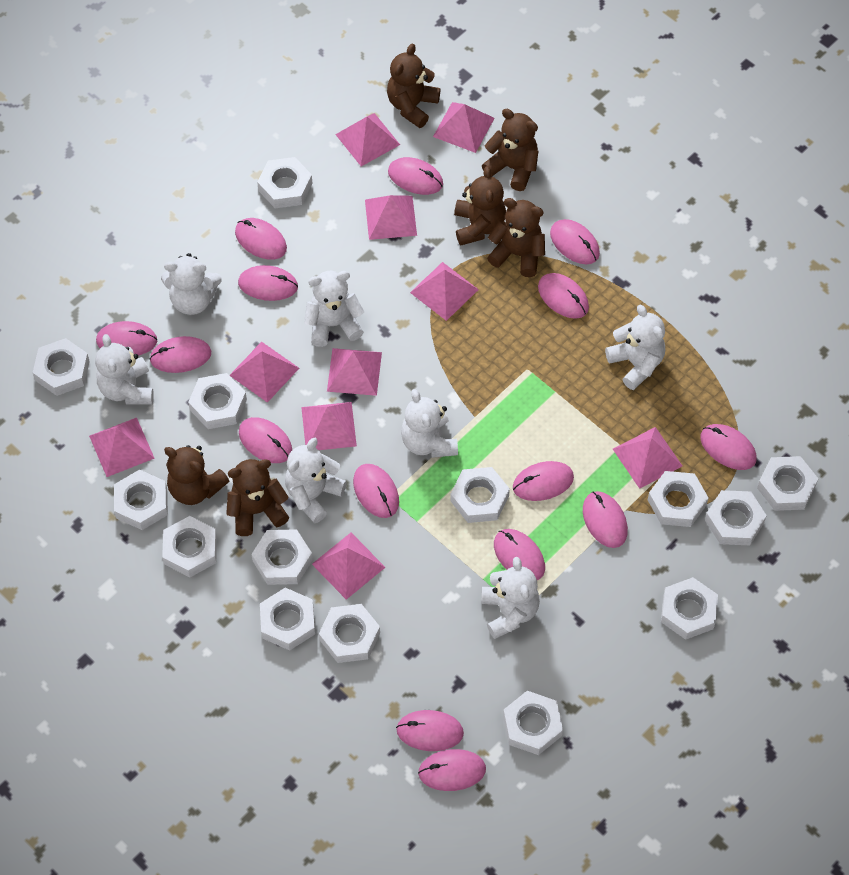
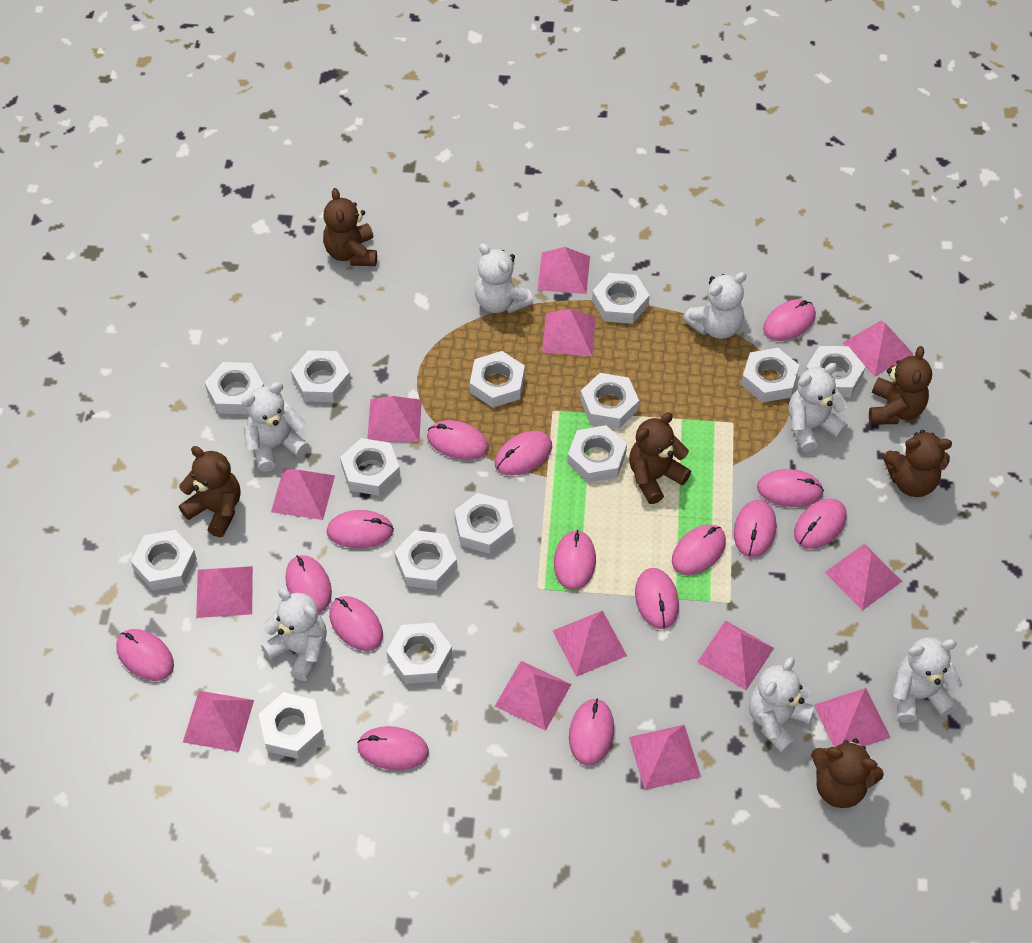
pink pyramid: [89,417,155,477] [230,342,299,403] [301,402,357,450] [312,533,386,600] [327,348,382,396] [335,113,400,166] [365,195,417,240] [410,262,479,321] [433,102,494,153] [613,427,682,489] = 10 -> [183,691,254,752] [196,566,253,618] [271,468,335,520] [367,396,422,442] [495,661,571,731] [537,247,590,294] [542,309,596,356] [553,611,627,677] [629,725,701,790] [697,620,774,690] [814,688,891,747] [825,544,902,611] [843,321,913,376] = 13

